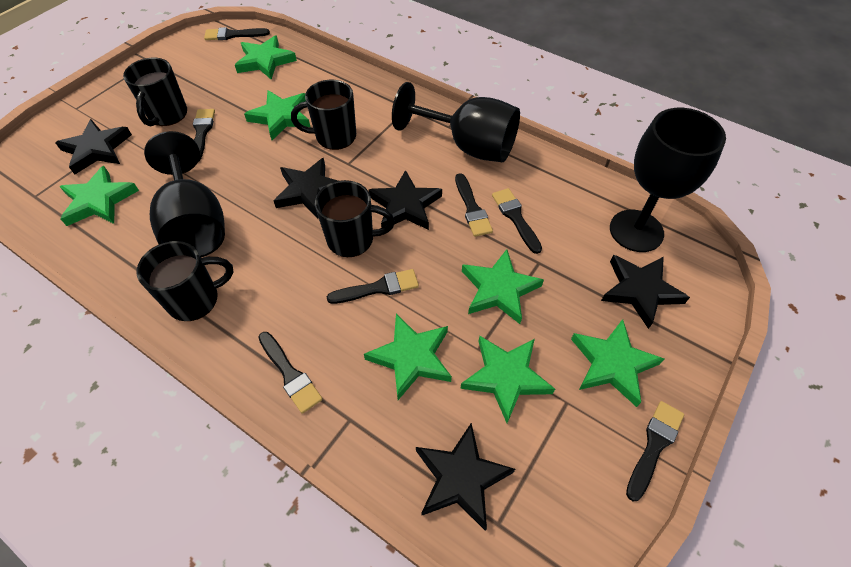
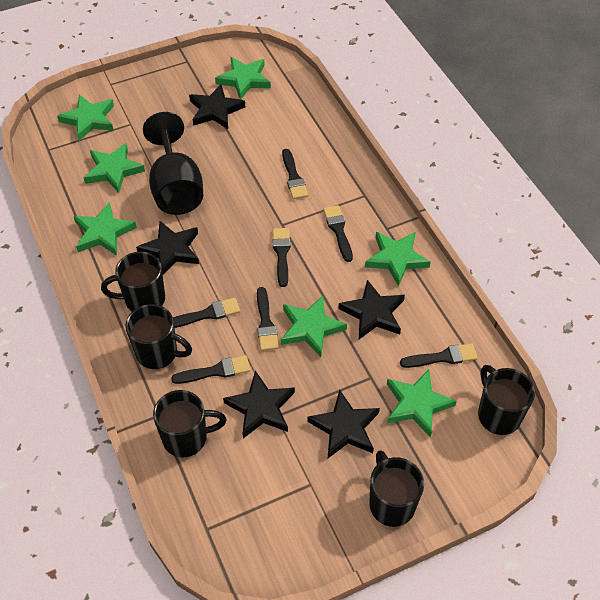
black goblet: [144,131,225,257] [392,82,520,162] [610,108,726,252] = 3 -> [143,112,203,215] = 1
black mug: [123,58,187,126] [137,241,234,321] [291,80,356,150] [315,180,395,257] = 4 -> [101,252,165,312] [125,304,192,369] [153,390,227,457] [369,450,424,527] [478,365,535,435] = 5

